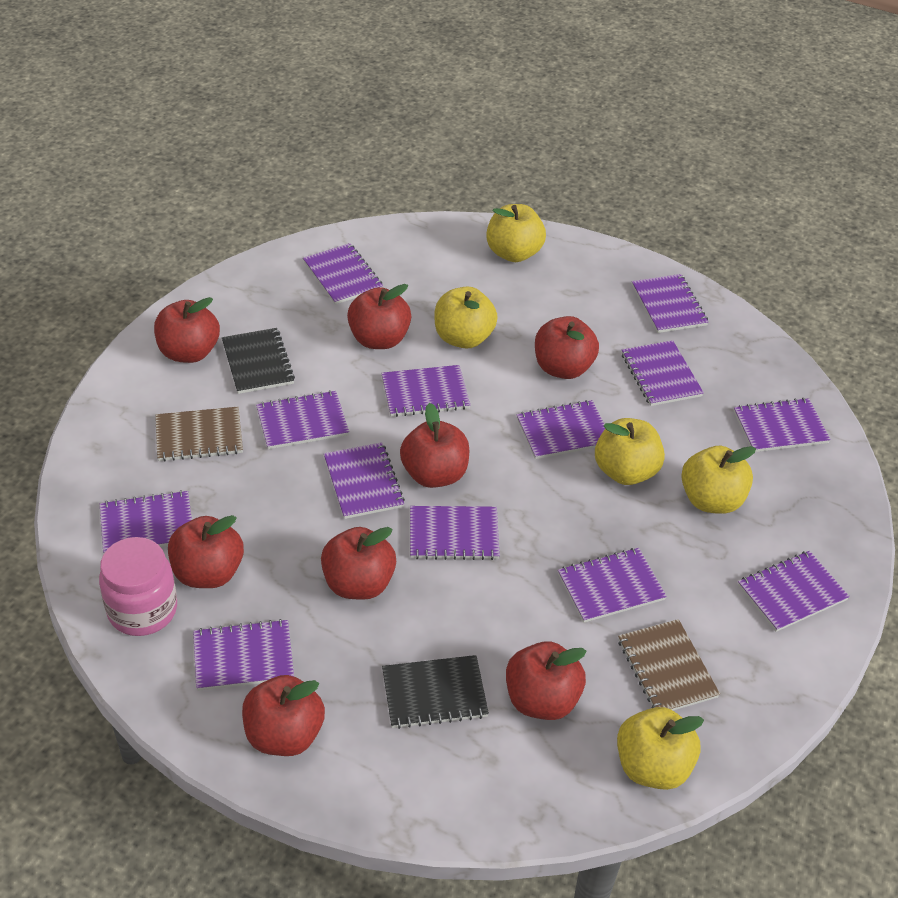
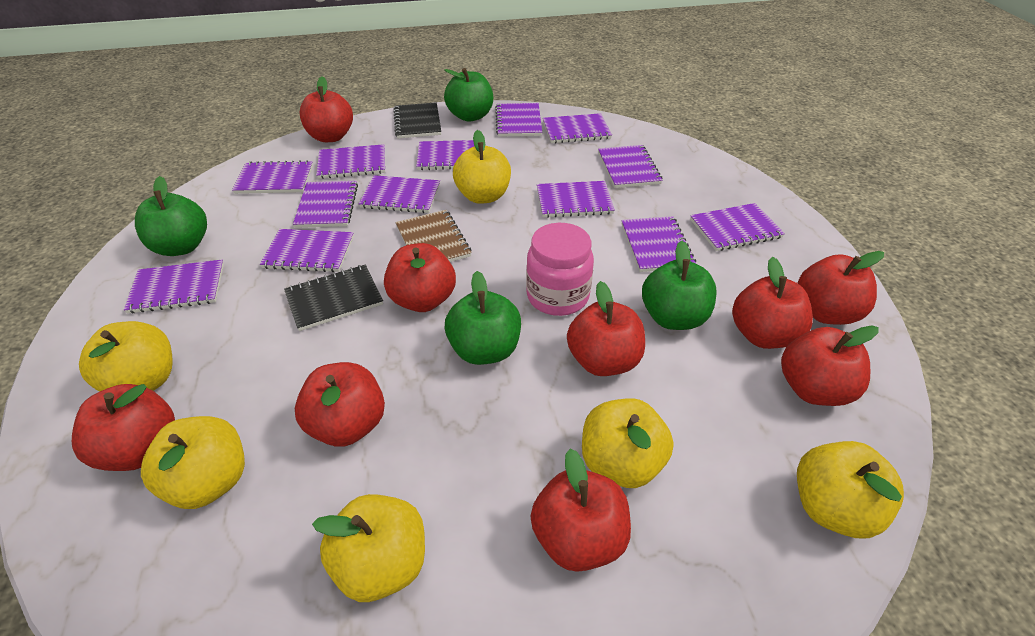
brown notebook: [155,407,243,462] [618,619,720,710] = 2 -> [395,210,472,262] = 1
green apple: none = 0 -> [135,176,207,256] [444,68,493,122] [445,271,521,365] [642,241,717,330] = 4
red apple: [154,297,220,363] [168,515,244,588] [242,675,325,756] [321,527,396,600] [347,284,411,349] [400,403,470,488] [506,641,587,720] [535,316,599,379] = 8 -> [72,384,175,471] [295,362,385,447] [300,76,353,142] [384,243,456,312] [531,449,631,572] [567,281,645,376] [732,257,813,349] [781,325,879,406] [798,251,884,325] = 9
yellow apple: [434,287,498,349] [486,204,546,262] [595,418,665,485] [617,707,704,790] [681,446,756,514] = 5 -> [79,321,173,392] [141,416,245,509] [312,494,425,602] [453,130,511,204] [582,398,674,488] [797,441,904,538] = 6

